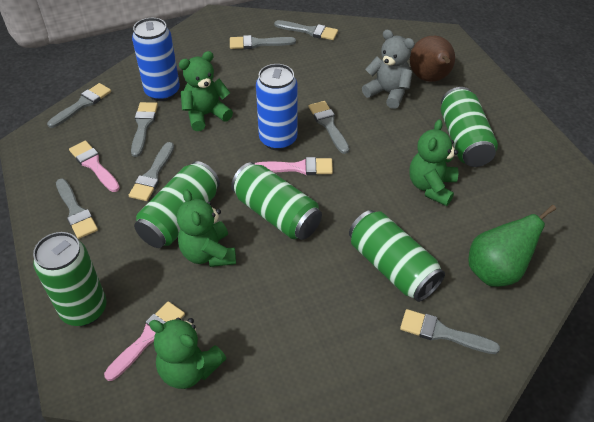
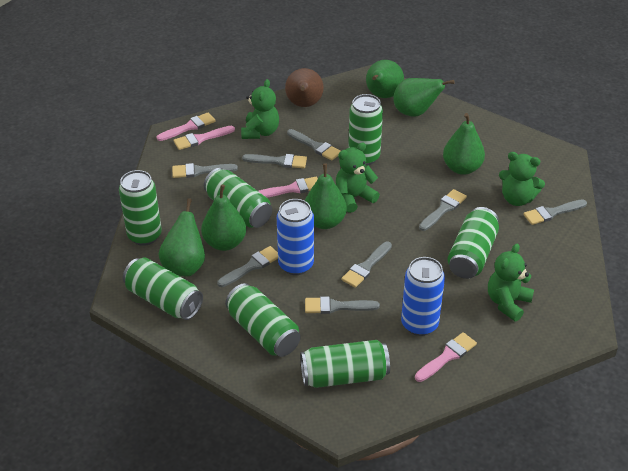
green can: [33,232,107,326] [134,161,220,248] [231,162,322,240] [349,210,445,302] [441,87,498,167] = 5 -> [119,170,162,246] [123,258,203,320] [204,168,272,228] [225,283,301,357] [300,340,390,388] [348,94,383,166] [447,207,499,279] = 7
green pear: [468,205,556,287] = 1 -> [158,198,205,276] [201,185,246,251] [305,163,347,229] [366,60,404,98] [393,78,455,117] [443,113,485,175] = 6
grey teddy bear: [362,29,415,109] = 1 -> none = 0
pink brush: [69,140,120,192] [104,301,185,381] [255,157,333,175] = 3 -> [157,112,216,141] [173,126,235,150] [258,177,318,198] [415,332,477,382] = 4

